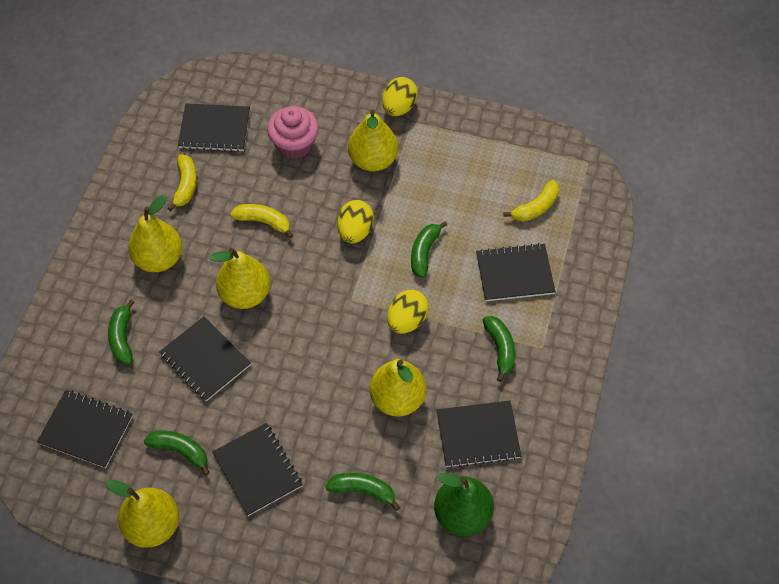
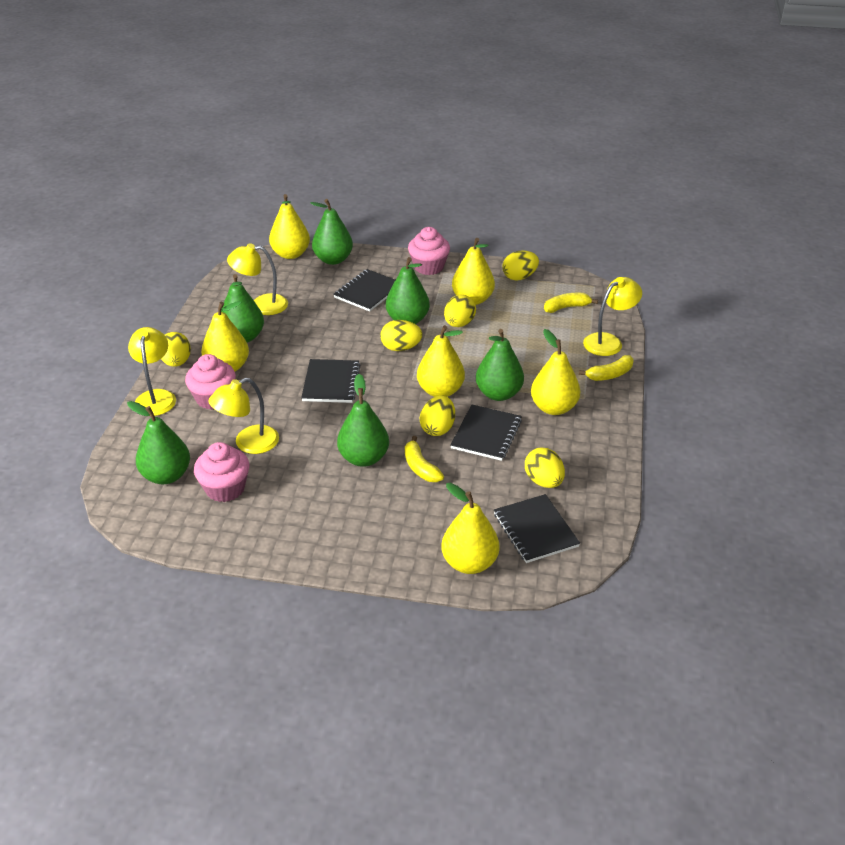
black notebook: [37,390,133,468] [159,316,251,402] [178,104,250,152] [212,423,303,516] [437,401,521,468] [476,243,555,301] = 6 -> [301,359,360,403] [333,269,395,312] [450,405,522,461] [494,494,580,563] = 4
green banana: [108,300,135,365] [144,430,210,475] [325,473,400,511] [411,221,447,278] [483,316,515,382] = 5 -> none = 0
green pear: [434,473,494,536] = 1 -> [127,401,190,484] [221,274,264,343] [310,199,353,265] [337,374,389,467] [386,257,430,324] [476,329,524,401] = 6
pink cupcake: [267,106,319,159] = 1 -> [185,354,236,410] [194,442,249,502] [408,227,450,275] = 3
yellow egg: [337,200,374,243] [382,77,418,116] [387,290,429,334] = 3 -> [161,332,191,367] [380,320,422,351] [420,396,455,436] [444,294,476,327] [502,250,539,281] [525,447,565,488] = 6
yellow lamp: none = 0 -> [128,327,176,416] [208,378,279,454] [227,243,288,315] [583,277,642,356] = 4
yellow pear: [106,480,179,548] [128,195,182,272] [209,248,270,309] [348,110,398,172] [370,359,426,417] = 5 -> [201,301,249,371] [269,194,310,259] [417,325,465,397] [441,483,500,574] [452,238,495,305] [531,329,580,415] = 6

